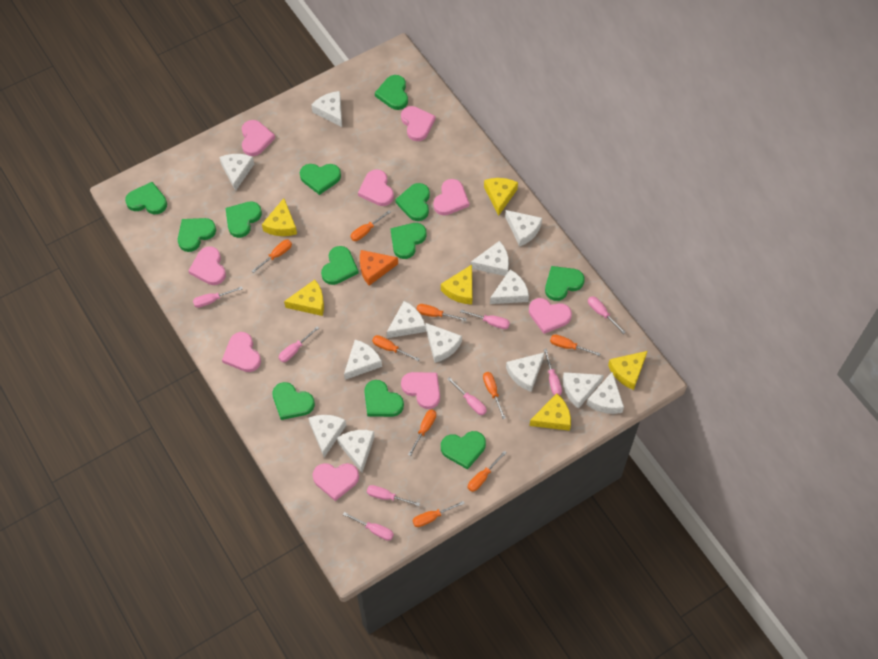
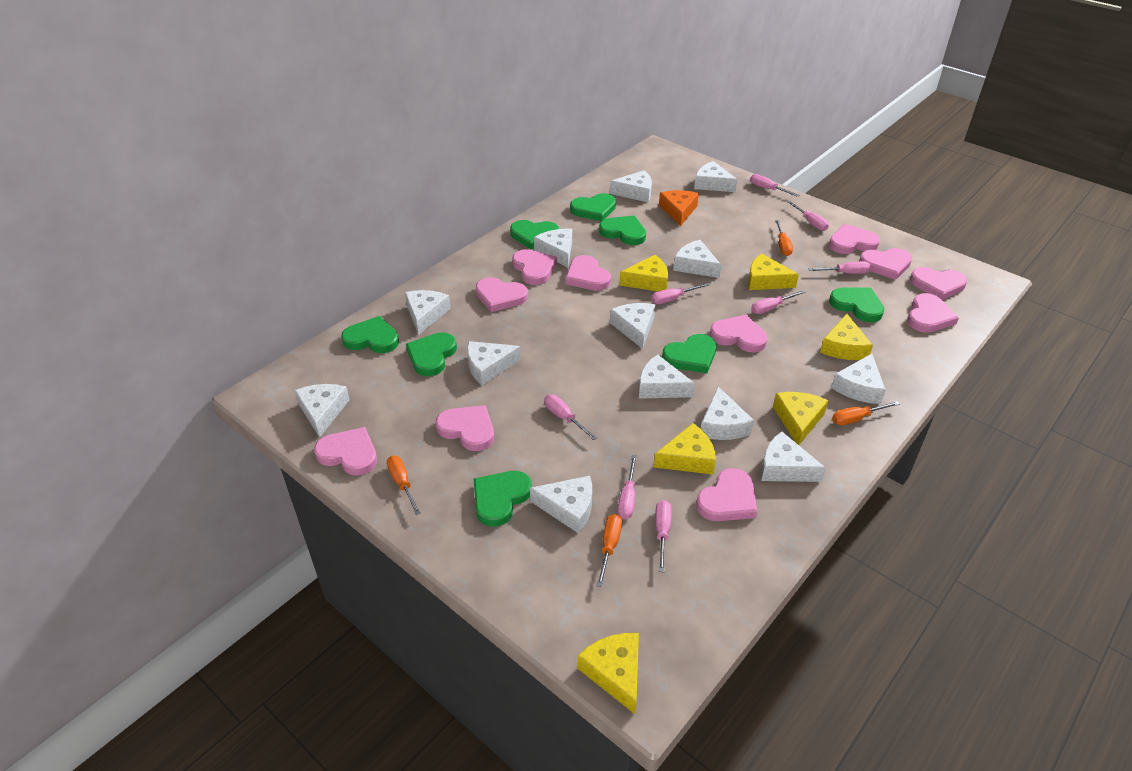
green heart: [125,182,167,214] [178,218,216,252] [225,202,262,238] [272,382,315,420] [300,164,341,195] [321,246,359,285] [364,380,404,417] [375,75,408,110] [391,223,426,259] [395,183,430,221] [441,431,486,470] [545,266,585,301] = 12 -> [341,316,399,353] [406,332,457,376] [474,471,532,527] [510,220,559,249] [570,193,616,221] [599,215,646,245] [662,334,717,373] [829,287,884,322] = 8
orange screwdriver: [252,240,292,273] [350,211,391,241] [372,335,420,361] [408,409,436,456] [413,501,465,527] [417,304,467,321] [468,451,506,492] [483,372,506,419] [550,334,601,356] = 9 -> [387,455,421,515] [597,514,622,587] [775,220,793,256] [832,401,900,425] = 4
pink heart: [188,246,226,285] [222,332,261,372] [242,120,275,156] [313,463,359,501] [358,169,394,206] [401,106,436,141] [401,372,440,409] [433,179,469,215] [529,298,572,334] = 9 -> [314,427,377,475] [435,405,494,451] [476,277,528,312] [512,249,557,285] [565,255,611,291] [696,468,758,521] [710,315,767,353] [829,224,880,254] [859,248,912,280] [907,293,959,333] [910,267,967,300] = 11

